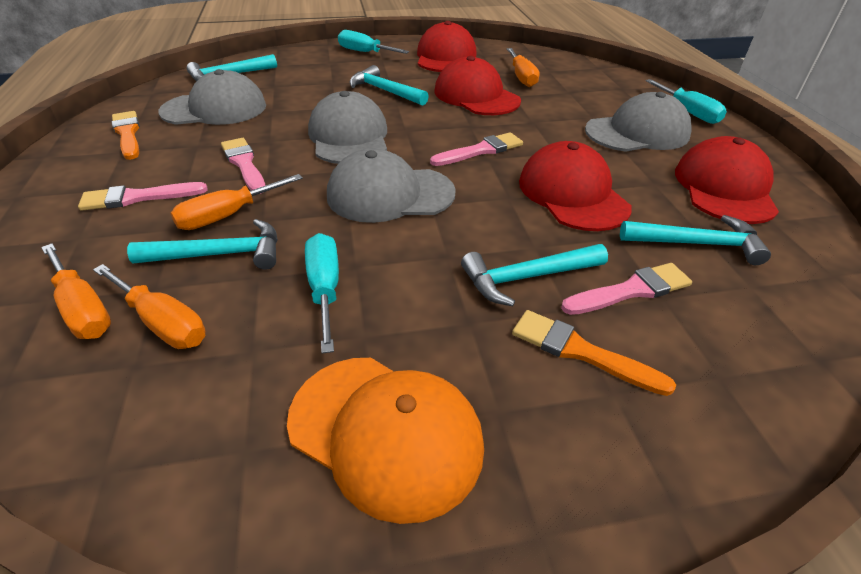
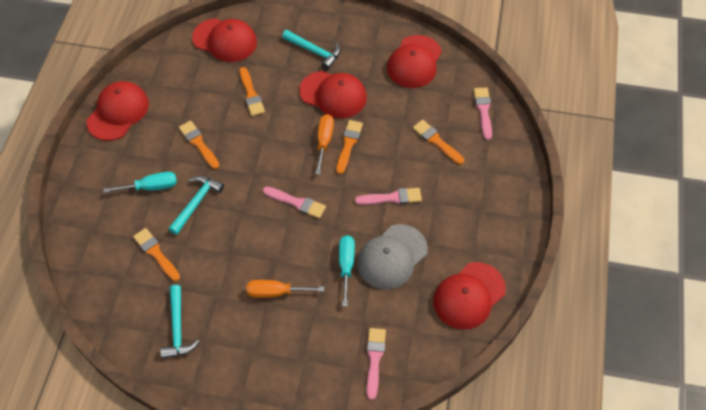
grey cap: [159,69,266,125] [308,91,387,164] [327,148,456,223] [585,92,692,152] = 4 -> [357,224,428,289] = 1
orange brush: [112,111,140,160] [512,310,676,396] = 2 -> [133,228,180,281] [179,120,220,169] [240,67,265,116] [336,120,363,174] [413,120,464,165] = 5
orange cap: [287,358,484,524] = 1 -> none = 0
orange screwdriver: [41,243,111,339] [93,264,206,349] [170,174,303,230] [507,48,540,87] = 4 -> [247,280,324,298] [315,114,334,175] = 2
red cap: [417,21,477,72] [435,56,521,115] [519,141,632,231] [675,136,779,224] = 4 -> [86,81,149,141] [192,18,257,62] [299,71,367,118] [387,35,442,88] [433,262,506,330] = 5
turquoise hammer: [127,219,278,270] [187,54,277,81] [350,65,429,106] [461,244,608,306] [620,215,771,265] = 5 -> [160,285,200,359] [169,176,224,235] [282,30,340,70] = 3
turquoise screwdriver: [305,233,339,354] [338,30,409,54] [645,79,727,124] = 3 -> [103,172,177,193] [339,235,355,307] = 2

